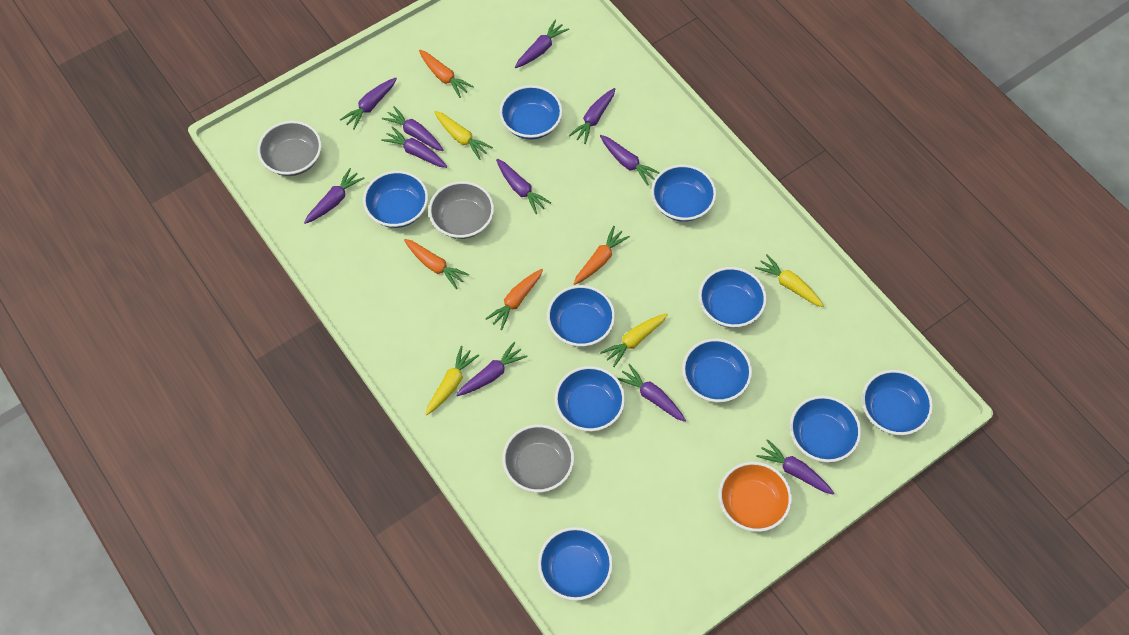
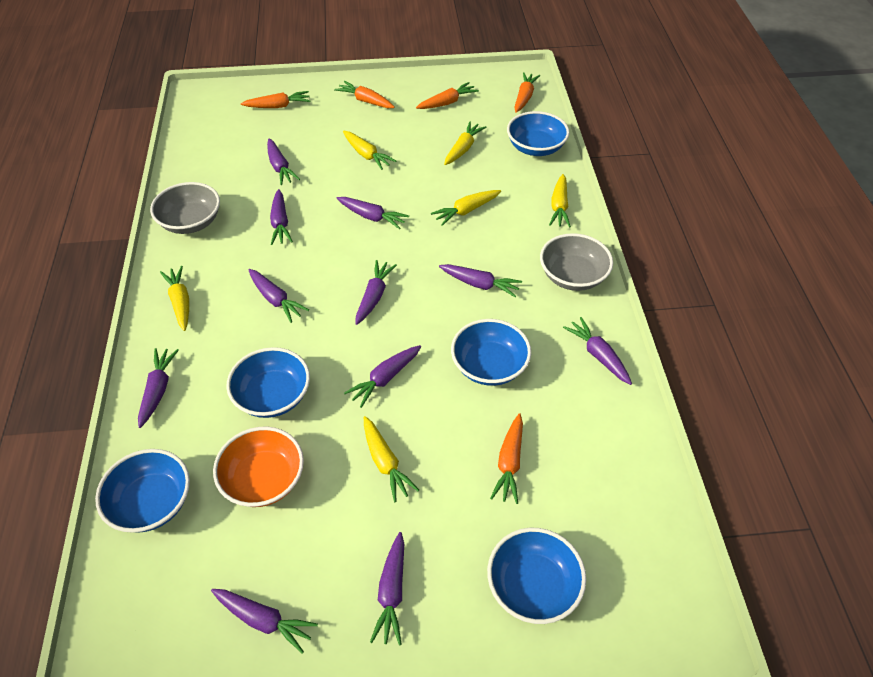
blue bowl: [363,171,428,228] [500,85,563,140] [538,527,613,601] [547,285,615,347] [555,366,625,432] [651,164,716,222] [682,338,752,403] [699,267,767,328] [790,396,861,463] [862,370,933,435] = 10 -> [95,449,190,533] [226,347,310,418] [451,319,531,386] [487,528,586,624] [507,111,569,156] = 5
grey bowl: [257,121,322,176] [429,181,494,239] [502,424,574,493] = 3 -> [150,182,220,234] [540,233,613,291] = 2
orange carrot: [404,239,469,289] [419,50,474,98] [485,269,543,330] [573,226,630,285] = 4 -> [241,91,310,108] [334,81,395,108] [416,82,479,109] [490,413,523,504] [514,72,540,113] = 5
yellow carrot: [425,346,479,415] [434,111,493,160] [600,313,668,367] [755,254,824,307] = 4 -> [160,266,189,331] [343,131,396,170] [364,416,419,502] [431,190,501,226] [444,122,486,165] [549,174,571,228] = 6

